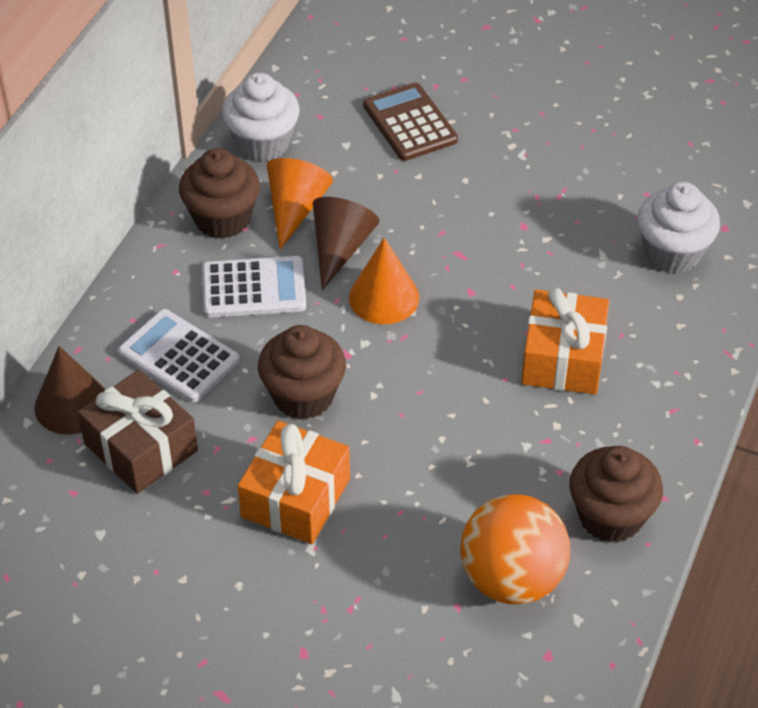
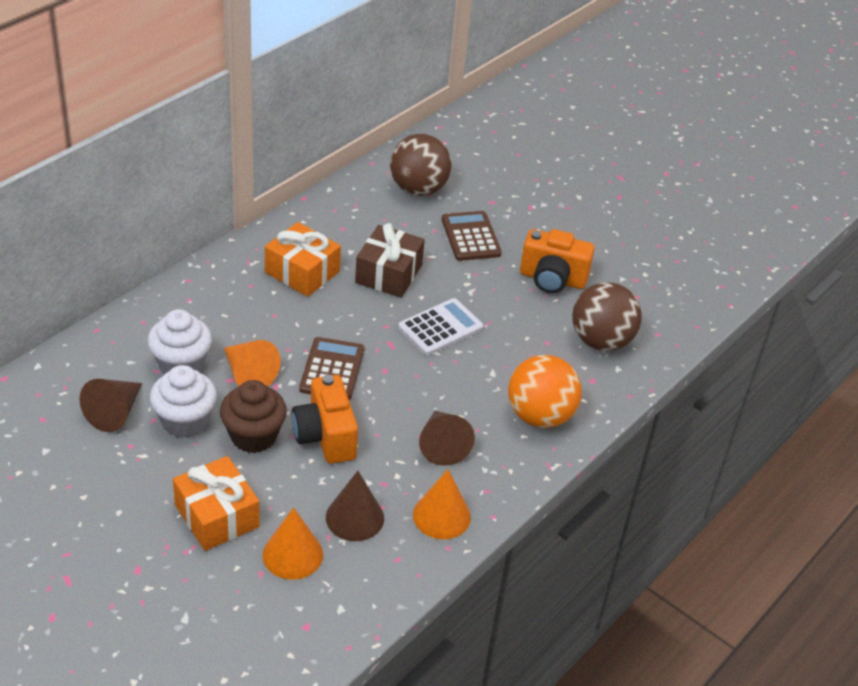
brown ball: none = 0 -> [390,134,452,196] [572,282,642,351] = 2
brown calculator: [363,82,458,161] = 1 -> [299,337,364,400] [442,211,502,261] = 2
brown cone: [34,346,105,435] [313,197,379,290] = 2 -> [79,379,142,432] [326,471,384,541] [419,411,475,466] = 3
brown cupcake: [179,148,260,239] [258,325,346,420] [569,446,663,543] = 3 -> [220,380,287,453] = 1
orange camera: none = 0 -> [292,375,358,464] [520,229,595,293] = 2
orange cone: [267,158,333,250] [349,237,419,324] = 2 -> [224,340,281,386] [263,507,323,580] [413,469,471,539] = 3
white calculator: [118,309,240,403] [202,256,306,318] = 2 -> [398,298,483,355] = 1

